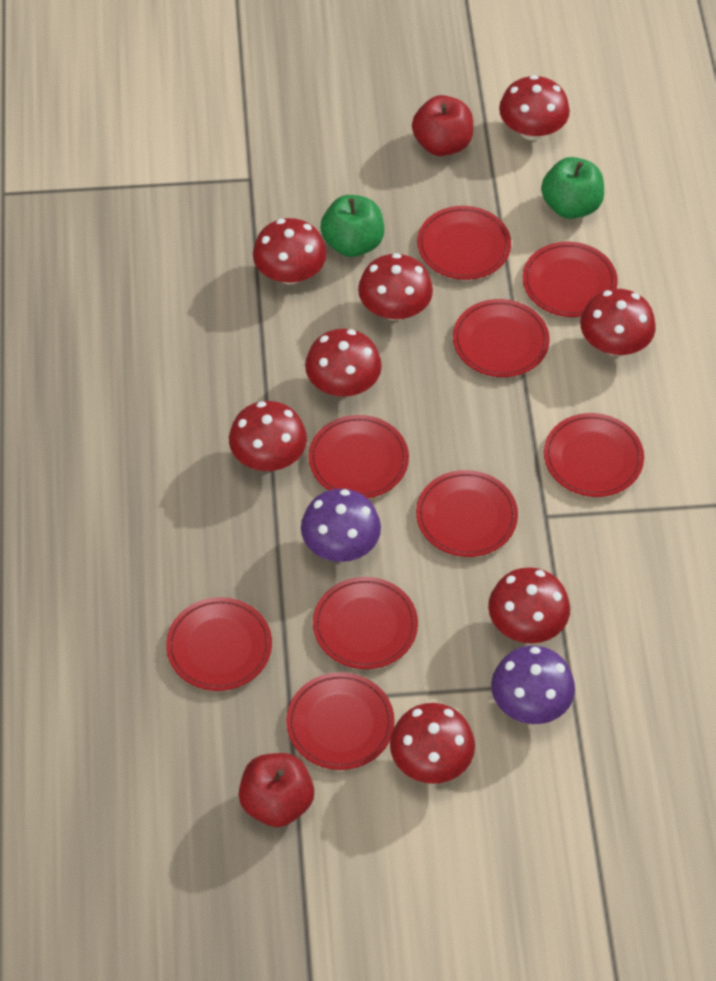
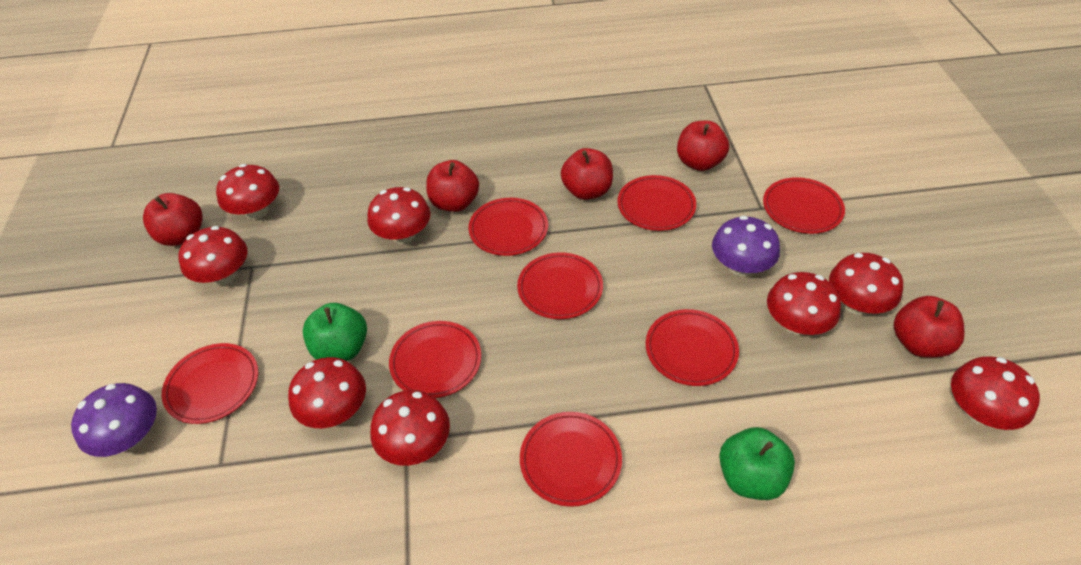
red apple: [239,753,314,827] [412,95,473,156] = 2 -> [143,193,203,246] [426,160,479,212] [561,148,613,200] [677,121,729,171] [894,296,964,358] = 5
red plate: [166,597,272,691] [286,672,395,770] [309,415,409,499] [313,577,418,669] [416,470,518,557] [417,206,511,280] [453,299,550,377] [523,242,618,317] [544,413,644,497] = 9 -> [162,343,258,424] [389,321,481,398] [468,198,548,256] [517,252,603,319] [520,412,622,507] [617,175,696,231] [646,309,739,386] [763,177,845,234] = 8

